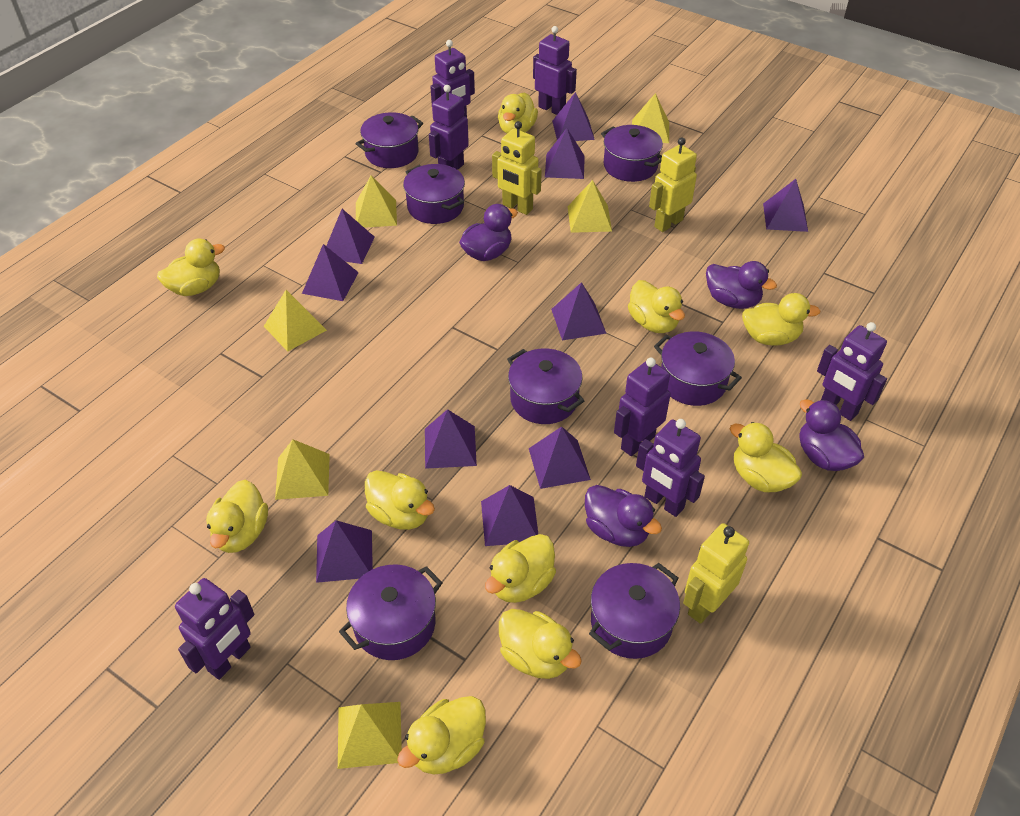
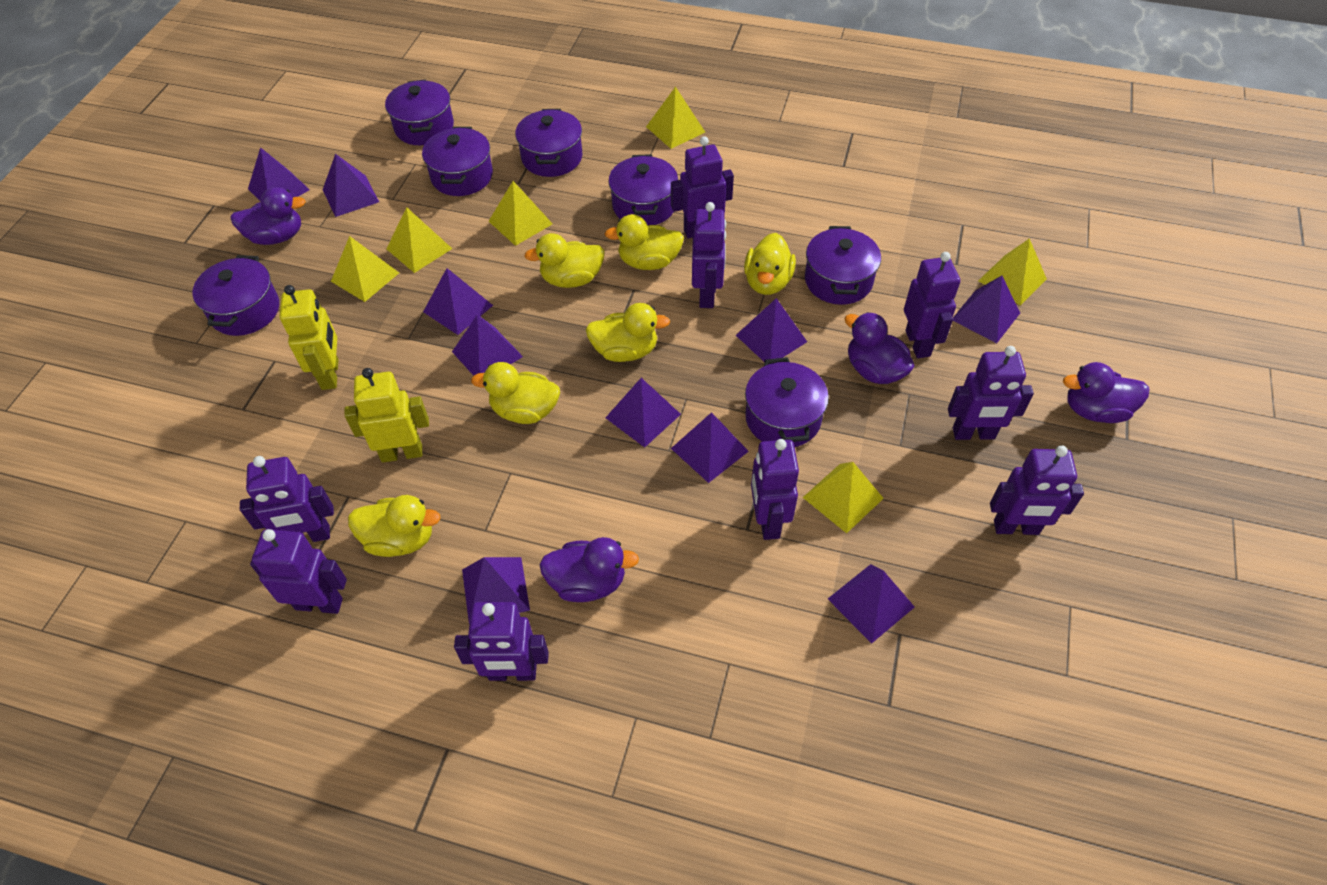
purple robot: [175,578,254,680] [429,85,469,170] [430,40,475,117] [533,26,577,115] [614,358,671,456] [636,419,705,517] [817,322,887,421] = 7 -> [240,456,334,542] [250,529,347,614] [454,602,549,681] [671,136,734,239] [692,202,726,308] [751,439,799,540] [904,252,960,358] [948,346,1034,440] [990,445,1084,535] = 9
yellow duck: [157,239,225,296] [206,480,268,553] [365,470,435,530] [397,696,486,775] [485,534,556,603] [498,92,538,134] [499,609,582,679] [628,280,685,333] [729,422,802,492] [742,293,820,346] = 10 -> [348,495,441,557] [471,362,560,424] [524,233,605,288] [586,303,670,362] [605,214,684,270] [744,233,796,295] = 6
yellow robot: [492,121,542,215] [649,137,697,232] [683,523,749,624] = 3 -> [279,285,338,390] [344,368,429,462] = 2

